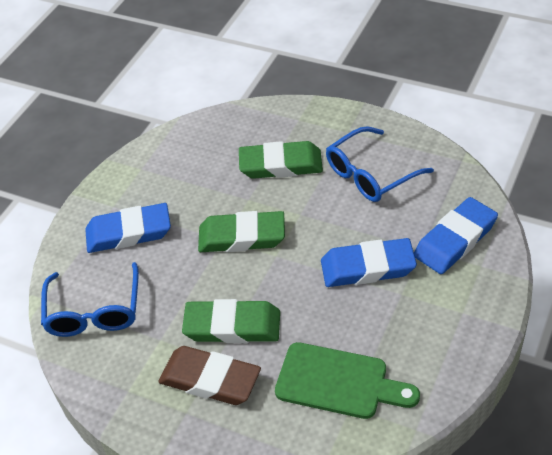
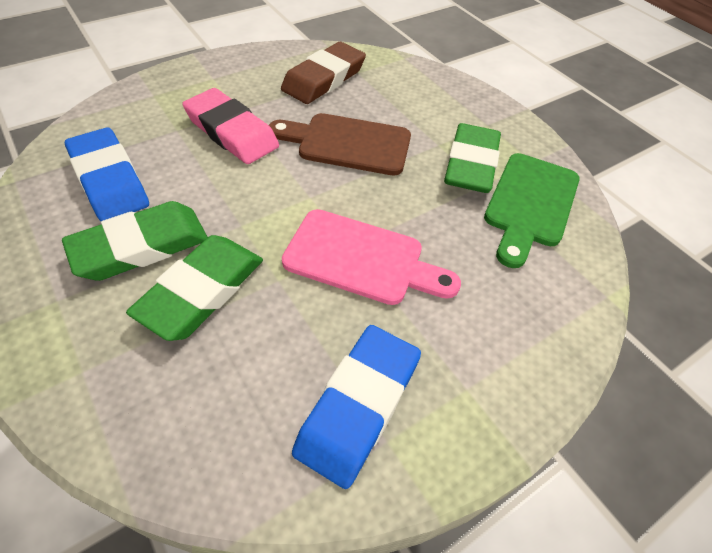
blue eraser: [85,203,171,253] [321,238,417,287] [414,197,498,274] = 3 -> [65,127,149,221] [292,325,421,489] = 2
blue glasses: [41,262,139,337] [326,126,434,202] = 2 -> none = 0
brown cutting board: none = 0 -> [269,113,411,175] = 1
pink cutting board: none = 0 -> [282,209,461,305] = 1
pink eraser: none = 0 -> [182,88,279,164] = 1

